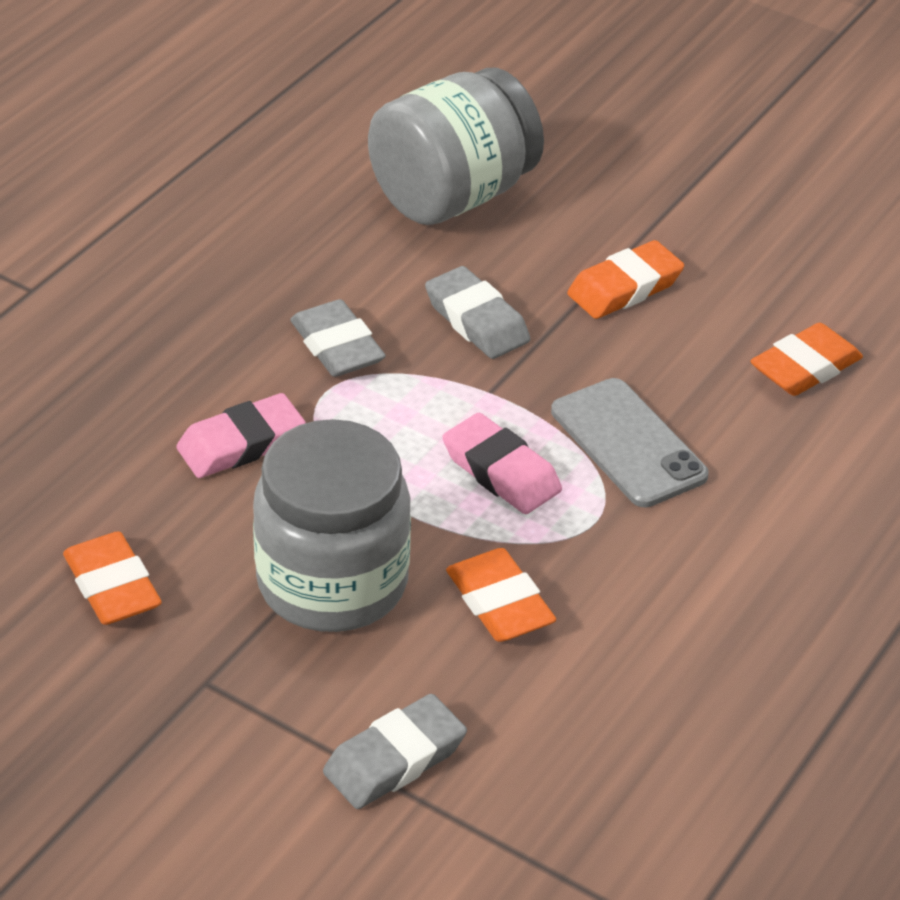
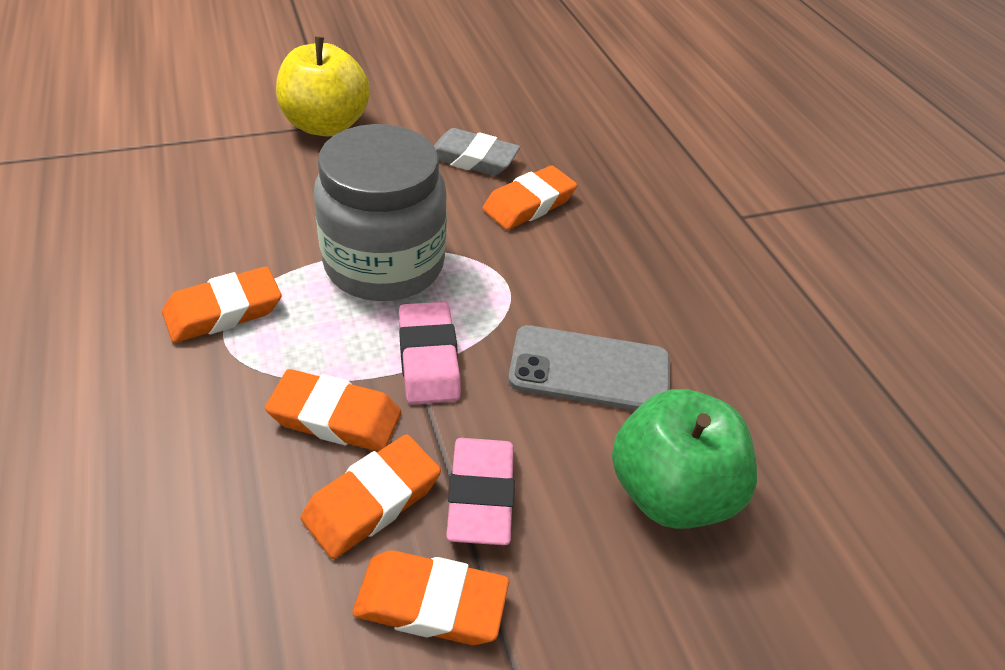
green apple: none = 0 -> [612,389,757,529] = 1
grey eraser: [290,299,386,377] [323,694,467,809] [425,266,530,359] = 3 -> [434,128,520,176] = 1
grey jar: [253,419,411,632] [368,68,544,225] = 2 -> [314,124,447,301] = 1
orange eraser: [63,531,162,625] [446,548,556,642] [567,240,684,319] [750,323,863,396] = 4 -> [162,267,281,343] [265,369,401,452] [301,434,441,559] [352,550,509,645] [483,165,577,230] = 5
yellow apple: none = 0 -> [276,36,370,137] = 1

